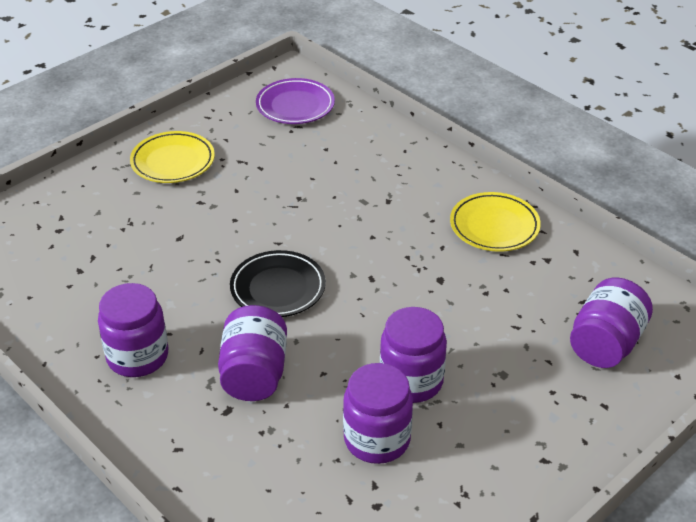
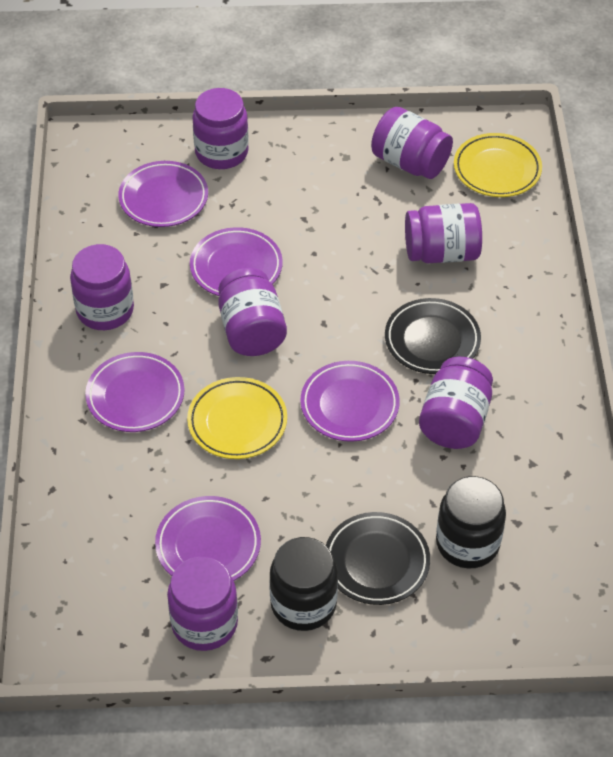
black jar: none = 0 -> [269,537,338,631] [436,476,506,569] = 2
black plate: [230,250,326,317] = 1 -> [326,512,430,605] [385,298,481,374] = 2
purple jar: [98,283,168,377] [218,305,287,401] [343,363,413,464] [380,307,447,403] [570,278,653,368] = 5 -> [70,244,134,330] [167,557,238,651] [192,88,249,169] [218,268,287,356] [371,107,453,179] [405,203,482,263] [419,357,493,449] = 7
purple plate: [256,78,335,124] = 1 -> [85,352,185,432] [118,161,208,227] [155,496,261,581] [190,227,283,296] [300,361,400,442] = 5

